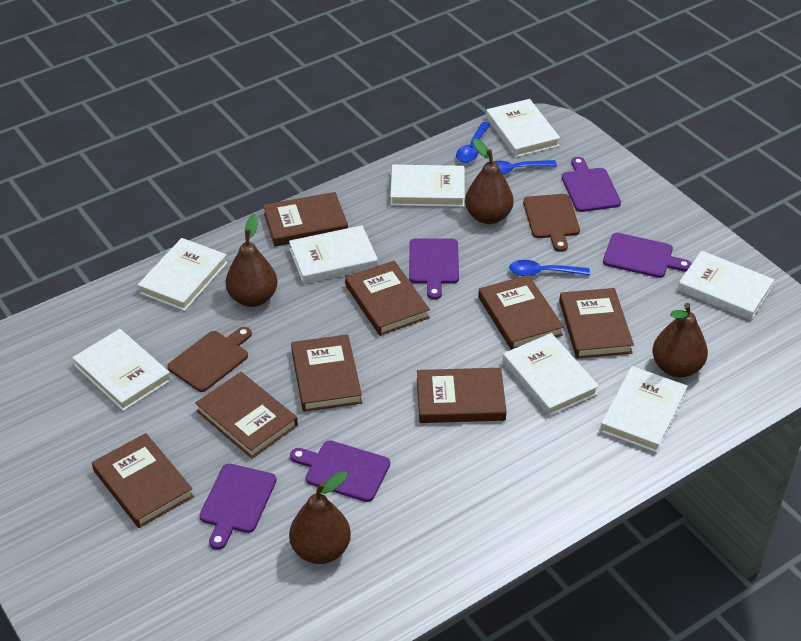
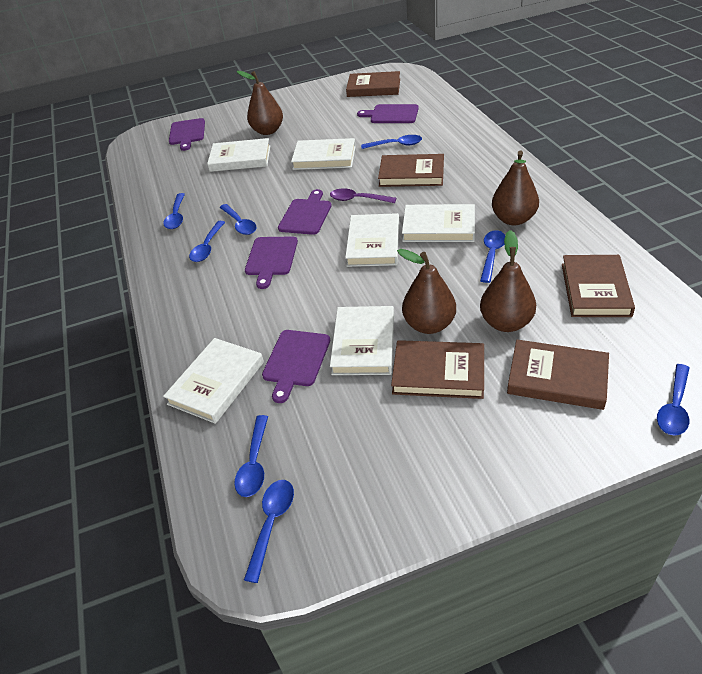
blue spoon: [456,122,491,163] [493,160,557,175] [509,260,590,276] = 3 -> [164,193,185,229] [189,221,225,262] [219,204,257,235] [234,415,268,497] [244,480,294,583] [361,135,422,149] [480,230,505,283] [657,364,690,436] = 8
brown book: [92,433,194,528] [195,372,298,459] [263,192,348,247] [291,334,362,412] [345,261,430,336] [417,368,507,423] [478,275,564,350] [559,288,634,359] = 8 -> [346,71,400,97] [378,154,444,187] [391,340,484,399] [507,340,609,410] [562,255,635,317] = 5
brown cutting board: [168,327,252,392] [523,194,580,252] = 2 -> none = 0
purple spoon: none = 0 -> [330,188,396,203] = 1
white book: [72,329,171,411] [138,238,228,311] [289,225,378,284] [390,165,465,207] [486,99,560,157] [503,333,599,416] [600,366,688,453] [678,251,775,320] = 8 -> [163,338,264,424] [207,138,270,172] [291,138,356,170] [330,306,394,375] [345,213,399,267] [402,204,475,242] = 6

